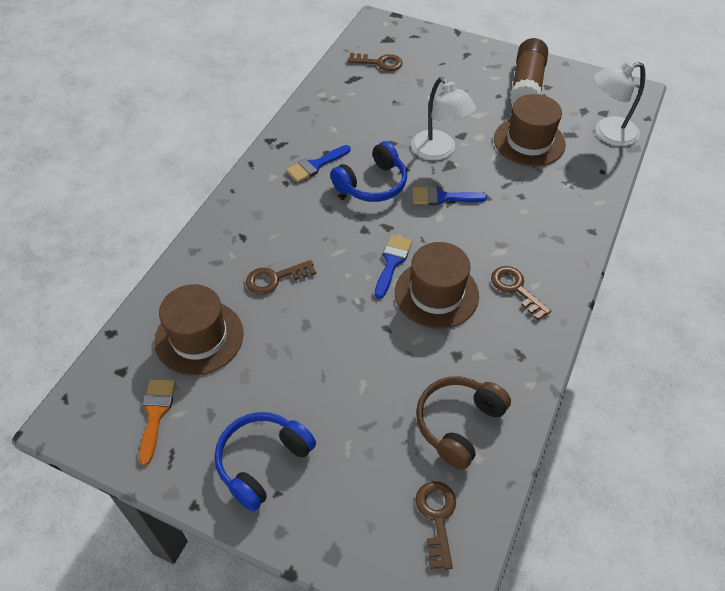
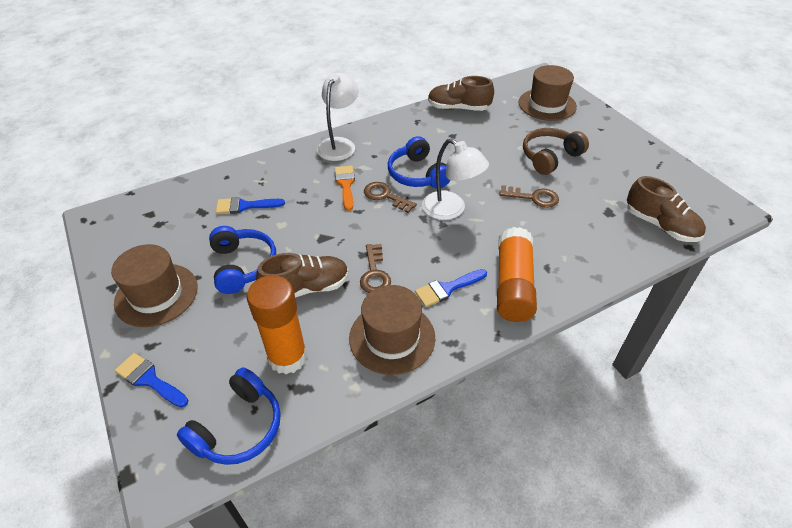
blue headphones: [215,412,316,511] [330,141,407,202] = 2 -> [177,367,281,465] [209,226,276,294] [388,136,451,189] = 3
brown glue stick: [510,38,548,104] = 1 -> none = 0
brown key: [246,260,316,295] [348,53,403,71] [415,481,456,570] [491,266,551,320] = 4 -> [360,244,391,293] [364,182,417,213] [499,185,559,208] = 3
brown shoe: none = 0 -> [256,253,349,298] [428,76,494,111] [627,176,706,242] = 3
orange glue stick: none = 0 -> [247,275,307,374] [497,227,537,322] = 2

